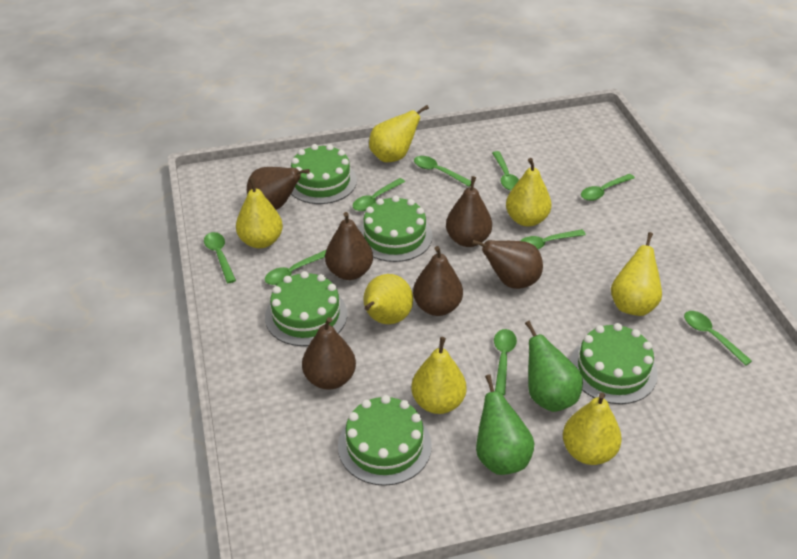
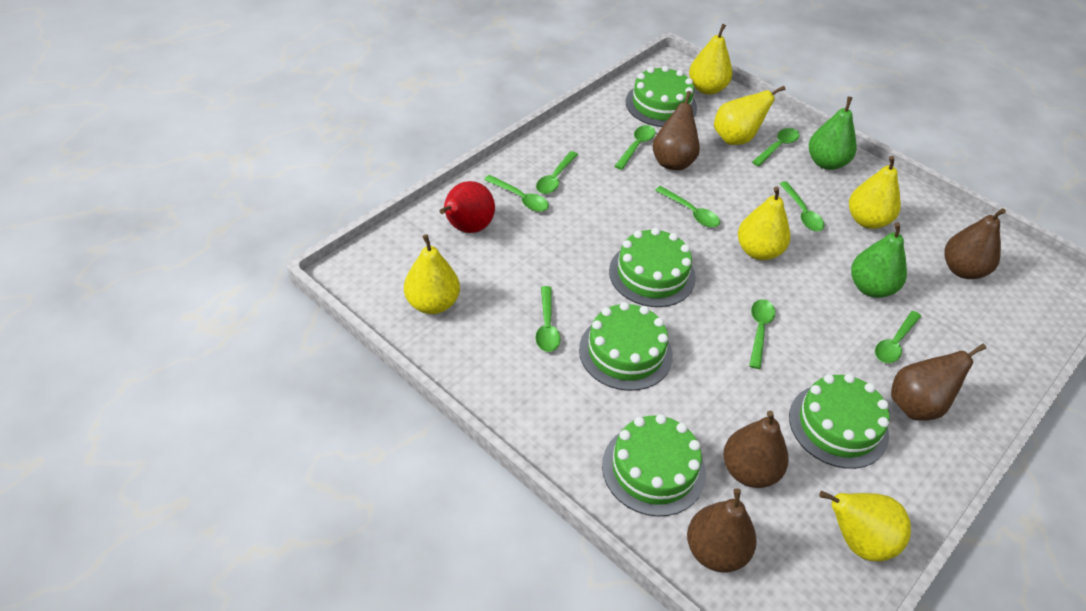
brown pear: [247,167,310,210] [302,317,356,390] [325,212,373,280] [413,246,463,316] [446,176,492,247] [471,240,543,289] = 6 -> [652,91,700,170] [687,488,757,573] [723,411,789,488] [891,344,986,421] [944,208,1006,279] = 5
red pear: none = 0 -> [440,181,495,233] = 1
yellow pear: [236,178,283,248] [363,274,413,324] [369,105,429,162] [411,337,467,414] [506,158,551,226] [563,393,622,465] [611,232,662,316] = 7 -> [404,234,460,314] [689,24,732,95] [714,86,785,145] [738,187,790,260] [819,491,911,561] [849,156,901,229] = 6

